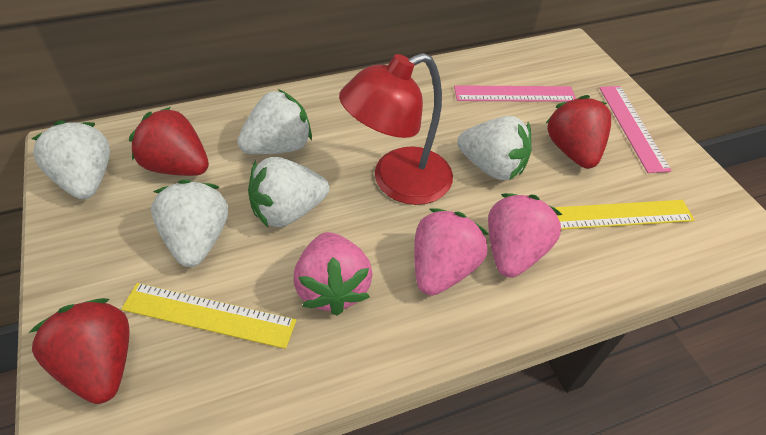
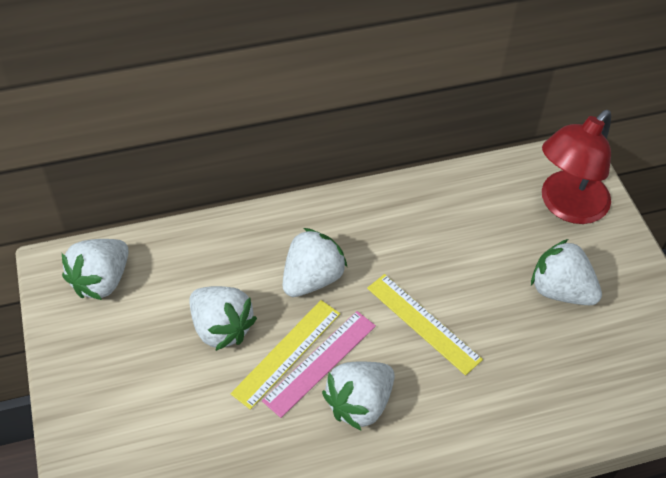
pink ruler: [454,85,576,102] [599,86,672,173] = 2 -> [262,311,376,418] = 1
pink strawberry: [293,232,373,316] [414,208,489,296] [488,193,563,278] = 3 -> none = 0
red strawberry: [29,298,130,404] [129,107,209,176] [546,95,611,169] = 3 -> none = 0

